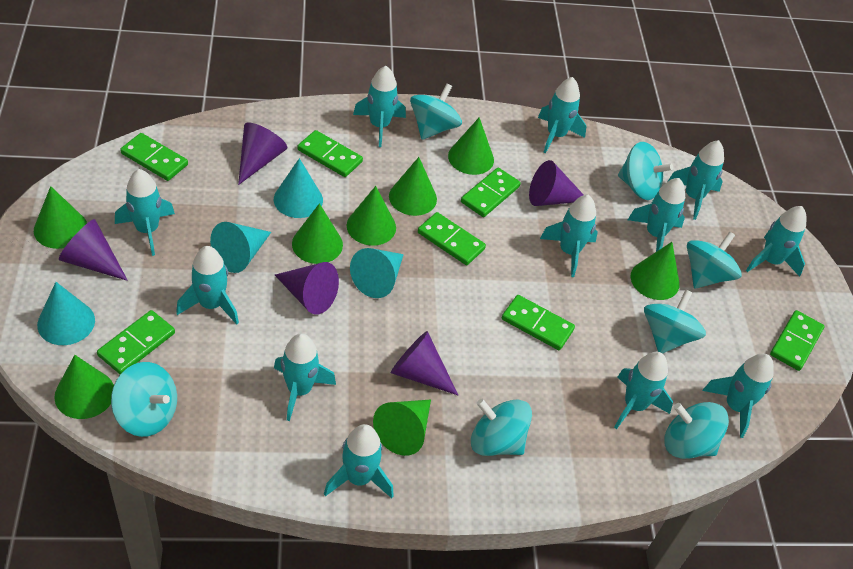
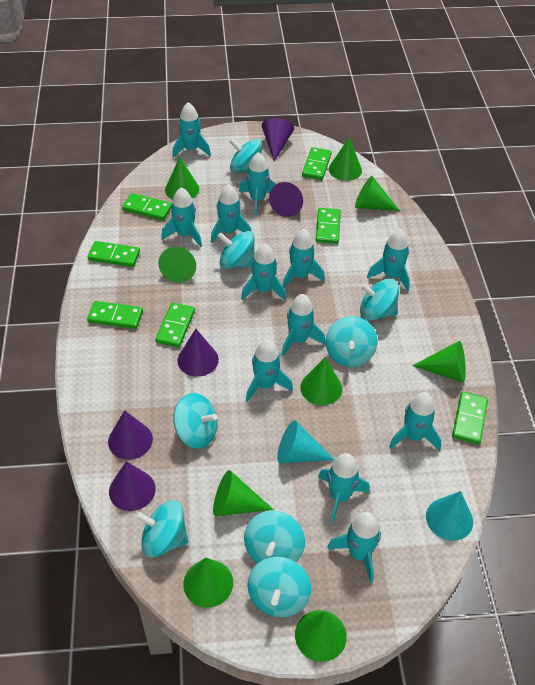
green cone: [34,186,87,249] [54,355,114,419] [292,203,343,264] [347,186,396,246] [373,400,431,456] [389,157,437,216] [448,117,494,175] [631,242,680,300] = 8 -> [158,247,196,283] [165,157,199,199] [183,557,233,608] [213,470,274,516] [295,610,347,662] [300,357,342,405] [329,138,362,181] [355,176,400,211] [412,341,466,383] = 9
turquoise cone: [37,282,95,345] [210,222,271,273] [274,158,323,218] [350,248,404,298] = 4 -> [277,420,335,463] [426,491,473,541] = 2
turquoise spinning top: [111,362,177,437] [410,83,462,140] [471,399,532,456] [618,142,673,200] [644,290,706,354] [665,402,729,459] [687,231,742,288] = 7 -> [135,500,189,558] [173,393,218,449] [217,231,255,269] [229,138,262,172] [244,511,305,563] [248,557,311,617] [326,316,377,367] [360,279,399,321] = 8

